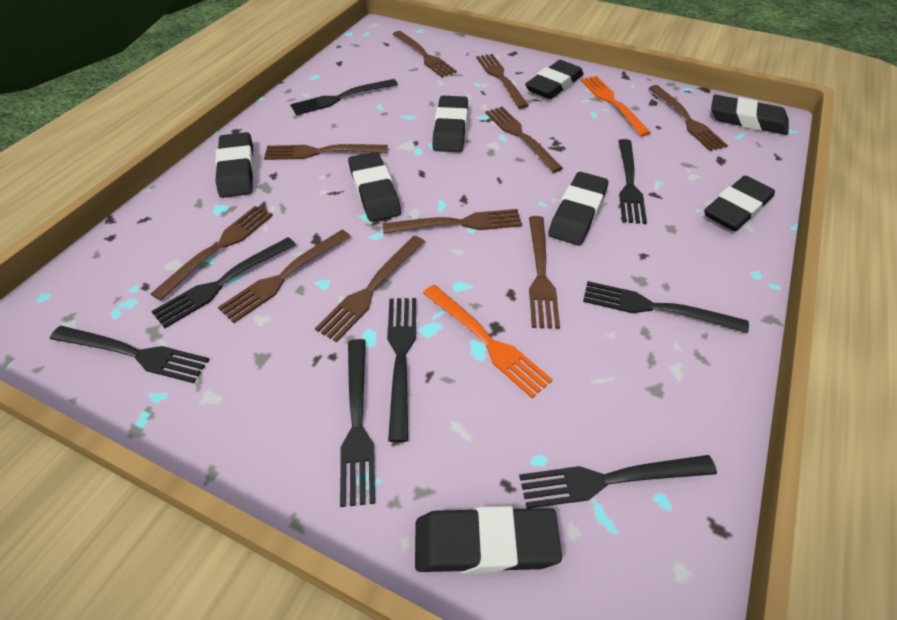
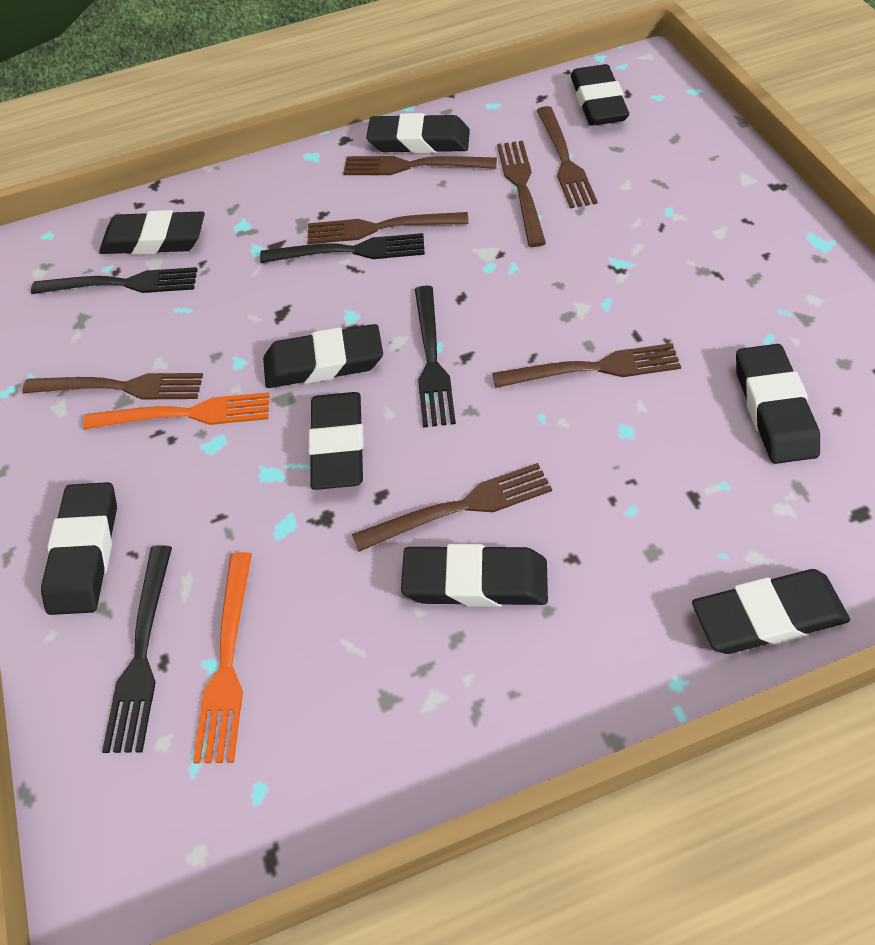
black eraser: [215,132,254,198] [348,152,401,222] [415,506,562,573] [432,96,468,152] [525,60,584,99] [548,172,609,246] [704,176,775,231] [711,94,789,135] = 8 -> [41,482,117,615] [99,210,205,255] [263,324,383,388] [309,392,364,490] [366,113,470,153] [401,544,548,607] [571,64,629,126] [692,569,850,654] [736,344,820,464] = 9
black fork: [50,326,210,383] [151,237,296,328] [290,79,398,115] [340,339,375,507] [387,298,416,442] [519,455,717,509] [583,281,749,333] [618,139,647,224] = 8 -> [31,267,198,294] [102,545,172,753] [260,233,425,263] [415,286,456,428] = 4
brown fork: [151,206,273,301] [218,230,351,323] [264,144,388,160] [315,236,425,342] [383,209,522,234] [393,31,457,78] [476,54,529,109] [485,107,563,173] [529,216,560,329] [649,85,728,151] = 10 -> [22,373,203,400] [307,212,469,244] [343,156,497,175] [352,463,552,552] [492,343,681,388] [497,141,546,247] [537,106,598,209] = 7

